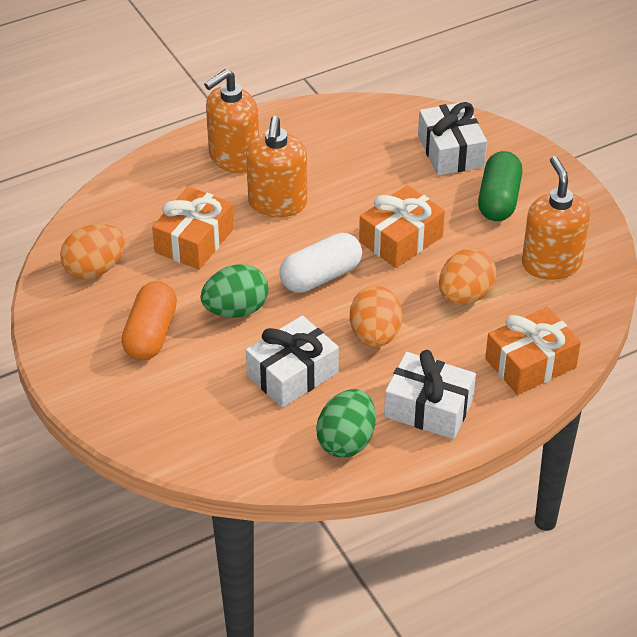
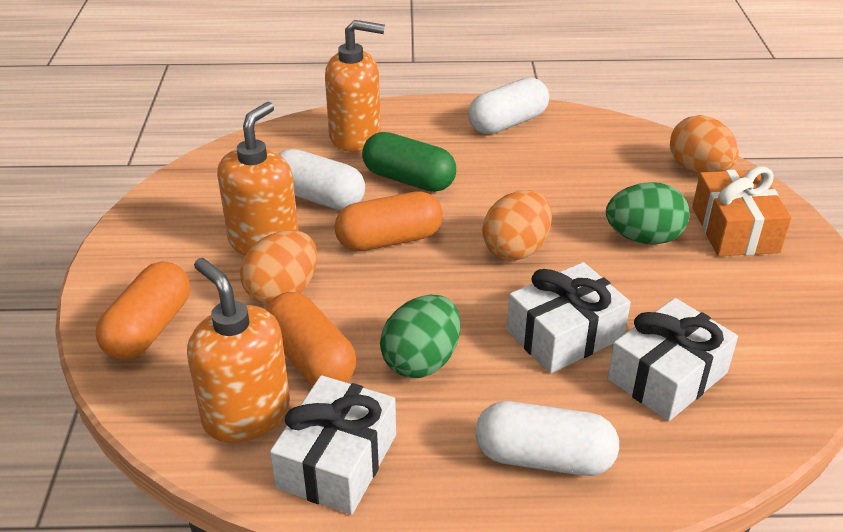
orange capsule: [121,281,177,360] = 1 -> [96,261,190,360] [266,292,356,386] [334,191,443,251] = 3
orange gift: [152,187,234,270] [359,185,445,268] [485,307,581,395] = 3 -> [692,167,791,256] = 1
white capsule: [279,233,362,293] = 1 -> [279,149,365,210] [468,77,549,134] [475,401,619,476] = 3

